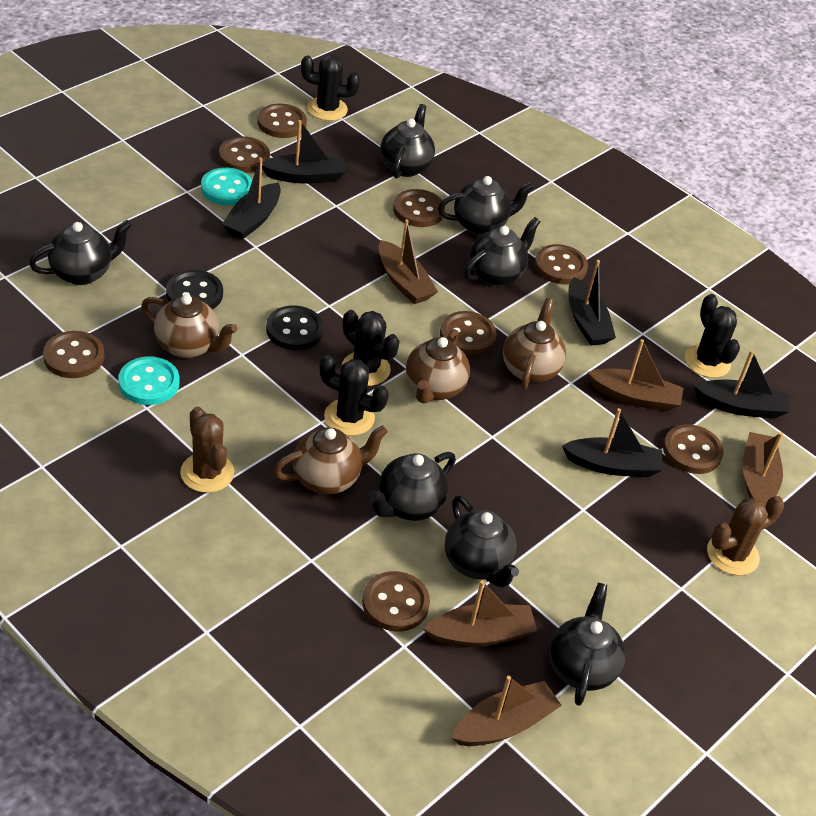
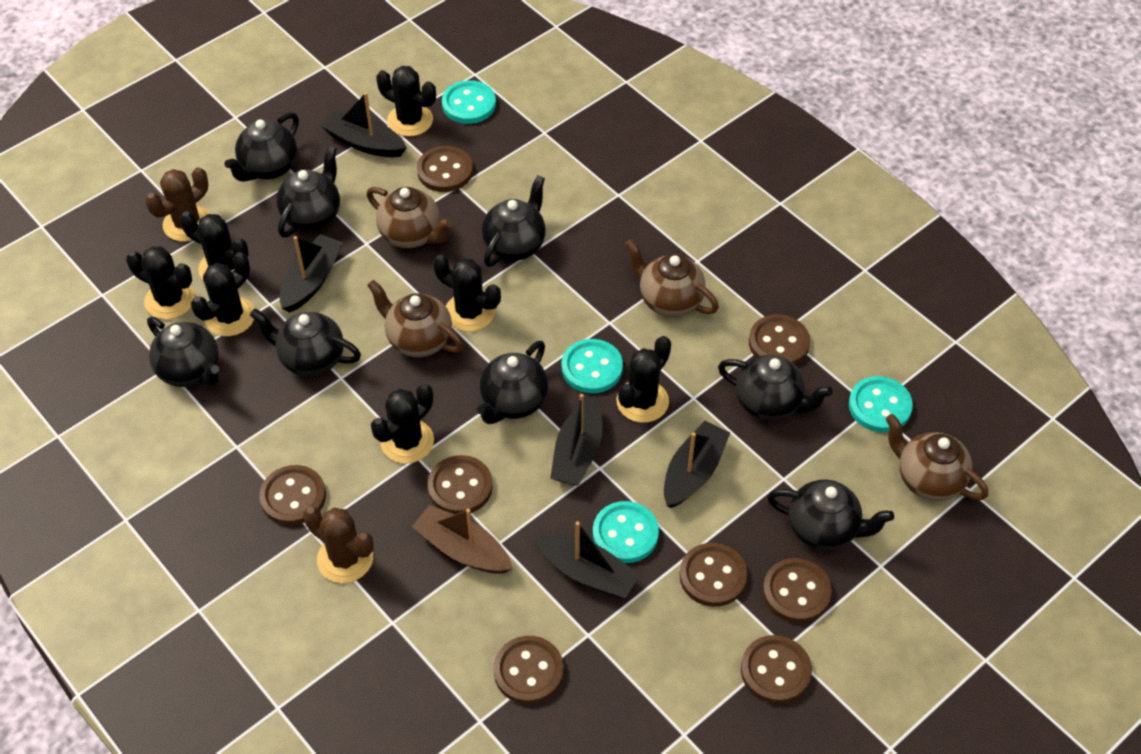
black button: [166,270,223,309] [266,305,324,350] = 2 -> none = 0
black cactus: [301,55,360,121] [319,355,389,436] [342,310,400,386] [685,294,740,378] = 4 -> [126,246,195,319] [180,211,248,279] [191,252,255,336] [371,384,434,464] [376,66,436,137] [433,255,501,332] [616,336,671,423] = 7
black teapot: [29,220,132,285] [369,452,456,521] [380,104,435,179] [438,176,534,235] [445,495,519,588] [464,217,541,286] [549,583,625,706] = 7 -> [147,317,220,387] [224,112,299,182] [250,309,361,376] [276,145,340,237] [477,341,548,424] [482,175,546,267] [718,355,833,421] [767,480,894,550] = 8
brown boat: [379,219,438,304] [423,581,538,647] [452,676,562,746] [587,339,683,412] [743,432,783,506] = 5 -> [412,505,513,574] = 1
turquoise button: [118,356,179,405] [201,167,252,205] = 2 -> [442,80,496,124] [562,339,623,393] [593,501,659,563] [849,376,913,432] = 4

